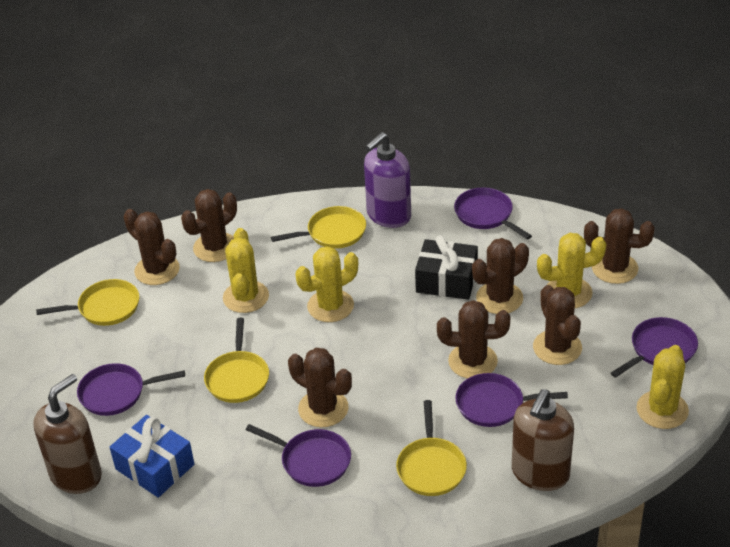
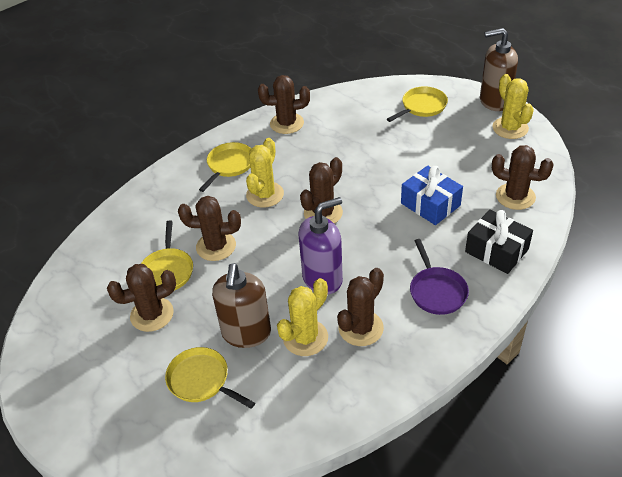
brown cactus: [124,209,180,285] [181,189,237,262] [288,348,352,427] [437,300,510,378] [472,238,529,314] [533,285,582,365] [584,208,655,284] = 7 -> [107,264,176,332] [178,196,241,261] [258,75,310,134] [300,157,343,224] [337,268,384,346] [492,145,554,210] = 6
purple pan: [77,363,185,416] [246,424,351,487] [454,188,532,240] [455,373,568,427] [611,317,698,378] = 5 -> [410,239,469,315] = 1
yellow cactus: [223,228,269,313] [295,246,358,322] [537,233,606,308] [636,345,689,429] = 4 -> [246,138,284,208] [277,278,328,356] [492,74,534,139] = 3

